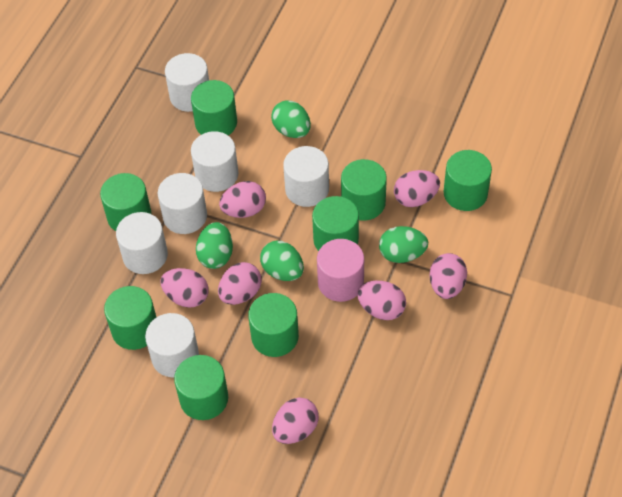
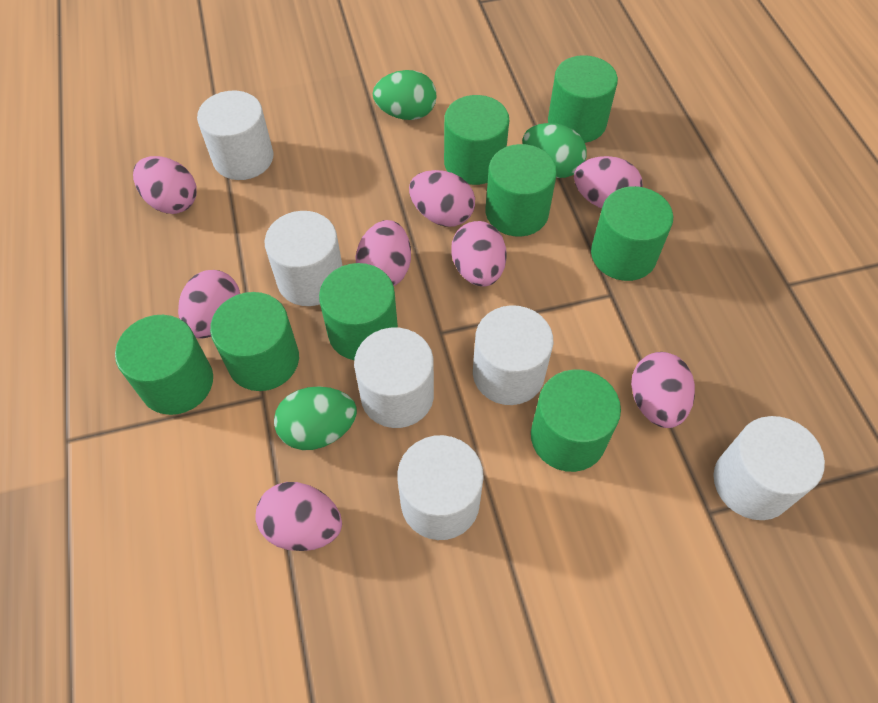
green egg: [196,222,233,269] [260,241,304,281] [271,100,311,138] [379,226,428,263] = 4 -> [274,386,357,450] [373,70,437,120] [522,123,587,178] = 3
pink cylinder: [317,239,364,302] = 1 -> none = 0
pink egg: [160,268,208,308] [218,262,261,305] [219,181,266,218] [272,397,319,444] [357,281,406,320] [394,170,440,207] [429,253,467,299] = 7 -> [133,156,197,214] [178,270,240,339] [255,482,342,551] [356,220,411,286] [409,170,475,227] [451,221,507,287] [574,156,643,208] [631,352,695,428] = 8

